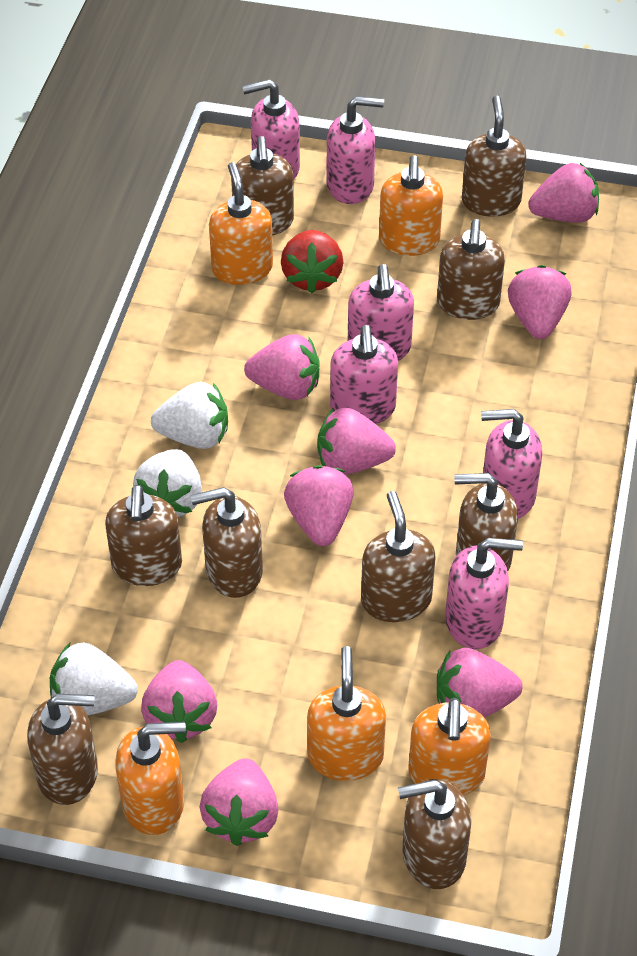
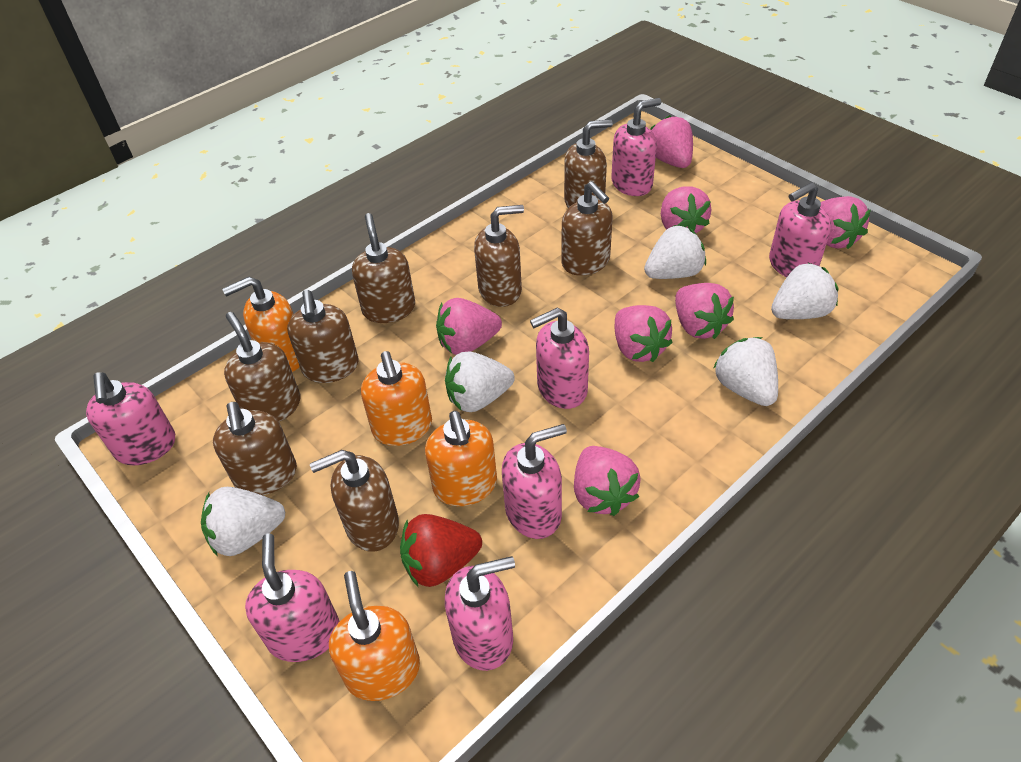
brown soap dispenser: [27,694,98,805] [105,485,182,586] [190,487,263,598] [231,136,294,236] [361,491,436,622] [398,779,471,889] [437,219,505,320] [454,473,518,571] [462,96,527,217] = 9 -> [213,402,297,495] [224,312,300,422] [287,290,358,383] [310,450,399,552] [352,213,415,323] [474,205,524,307] [562,181,613,276] [564,119,613,208] = 8
orange soap dispenser: [115,722,186,835] [209,162,273,285] [307,646,386,781] [379,155,443,256] [408,698,491,796] = 5 -> [222,277,300,372] [329,571,420,701] [361,351,432,446] [425,411,497,506] = 4
pink soap dispenser: [242,79,300,180] [327,96,384,204] [330,325,398,424] [348,264,414,361] [445,538,523,649] [481,409,542,519] = 6 -> [86,372,175,465] [245,534,340,662] [445,556,515,671] [502,424,567,539] [530,308,589,409] [611,98,661,196] [769,182,831,277] = 7
pink strawberry: [141,660,217,743] [199,758,279,846] [244,334,320,400] [284,465,354,546] [317,407,396,475] [437,648,523,718] [508,265,572,339] [528,163,599,223] = 8 -> [436,298,502,355] [574,446,641,516] [615,305,673,362] [650,115,693,168] [661,186,711,233] [675,283,734,339] [820,196,871,249] = 7
white strawberry: [50,642,138,716] [133,449,202,517] [151,382,228,449] = 3 -> [201,487,285,556] [445,352,515,412] [644,225,706,279] [713,337,778,406] [771,262,838,319] = 5

